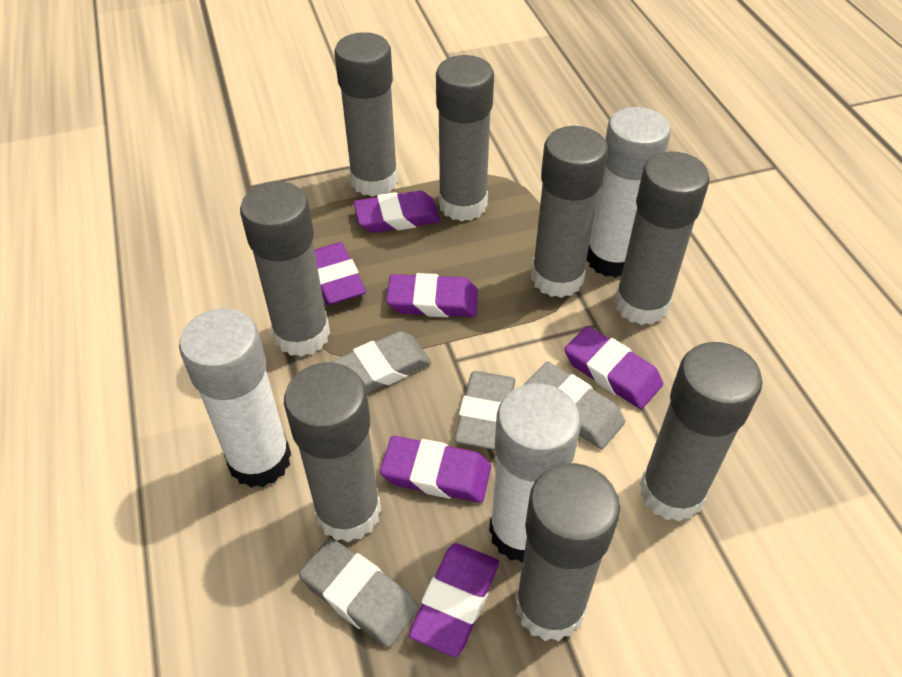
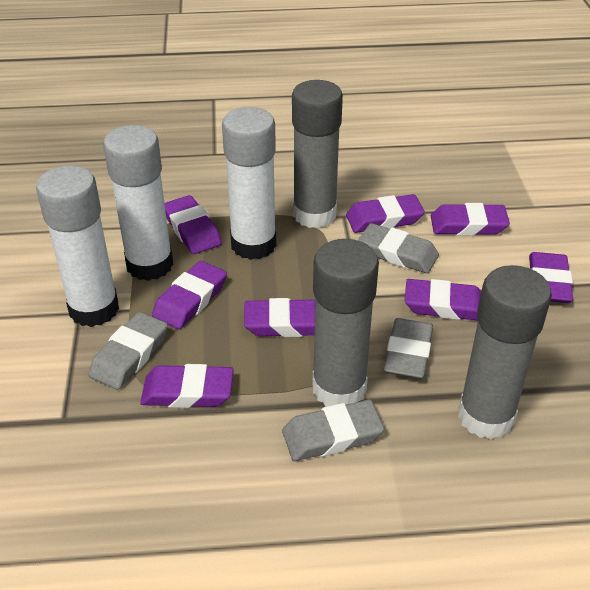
grey glue stick: [240,181,330,357] [284,362,381,542] [335,32,398,197] [436,55,494,221] [515,463,620,641] [531,126,608,298] [614,152,710,325] [640,342,762,522] = 8 -> [292,80,343,228] [312,239,379,407] [458,265,552,439] = 3
purple eraser: [314,242,366,305] [354,191,440,233] [380,436,491,503] [386,273,478,317] [409,543,499,657] [565,326,663,409] = 6 -> [140,364,234,408] [152,261,227,329] [165,195,222,254] [244,298,315,337] [346,194,425,233] [405,279,481,320] [431,203,510,236] [529,252,573,303] = 8

